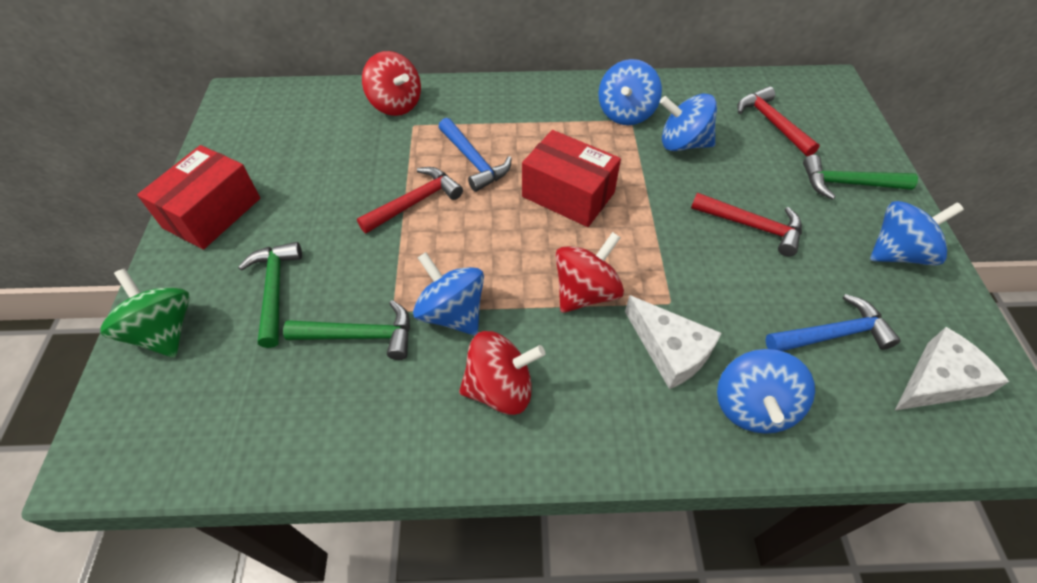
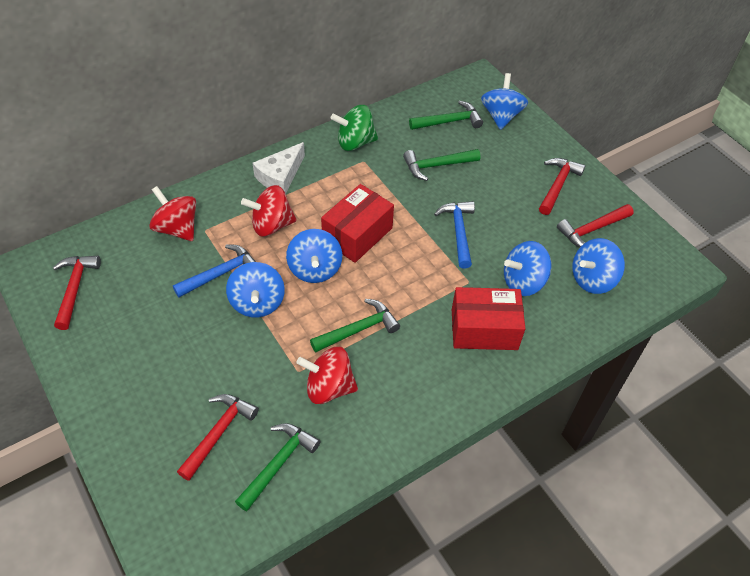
green hammer: [238,242,302,348] [283,300,410,360] [803,155,918,200] = 3 -> [235,423,321,512] [310,299,400,353] [403,149,481,181] [409,101,483,130] = 4
red hammer: [357,167,463,233] [691,192,802,256] [737,86,820,157] = 3 -> [53,256,101,330] [177,394,259,481] [539,158,585,215] [557,204,634,248] = 4
white cheese: [625,295,721,389] [895,327,1009,410] = 2 -> [253,142,305,194] = 1

